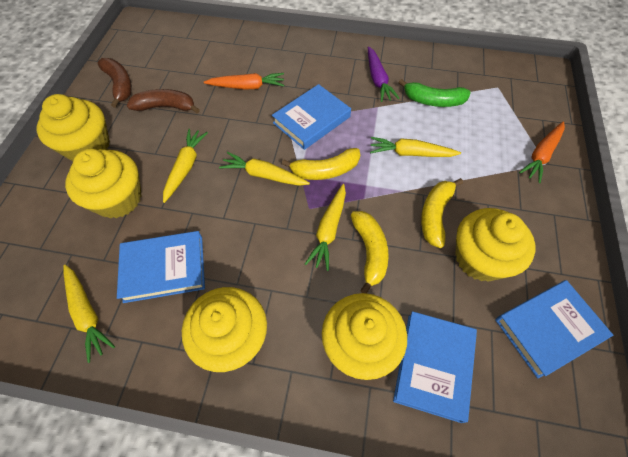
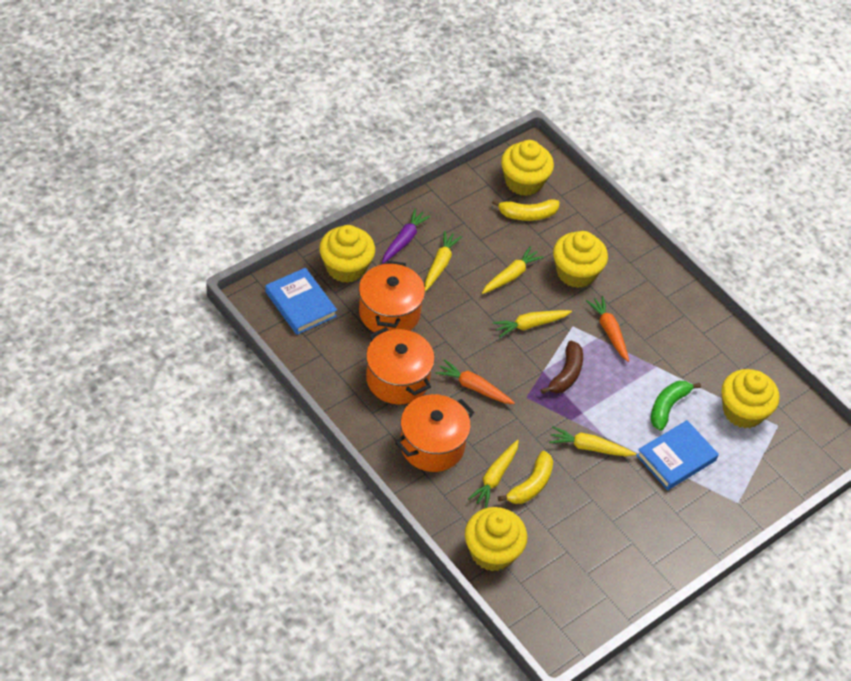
blue book: [117,231,205,303] [272,84,351,150] [393,311,477,423] [495,280,613,379] = 4 -> [265,268,337,335] [636,420,719,490] = 2
brown banana: [97,58,132,108] [127,89,200,113] = 2 -> [541,341,583,394] = 1
orange pot: none = 0 -> [359,261,425,332] [366,327,435,404] [395,394,474,472] = 3
yellow banana: [282,148,360,180] [351,211,389,294] [421,178,463,248] = 3 -> [492,199,559,221] [498,451,553,504] = 2

